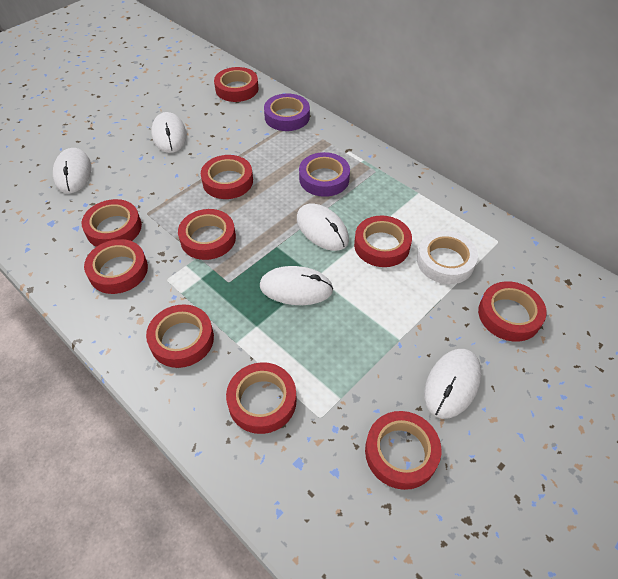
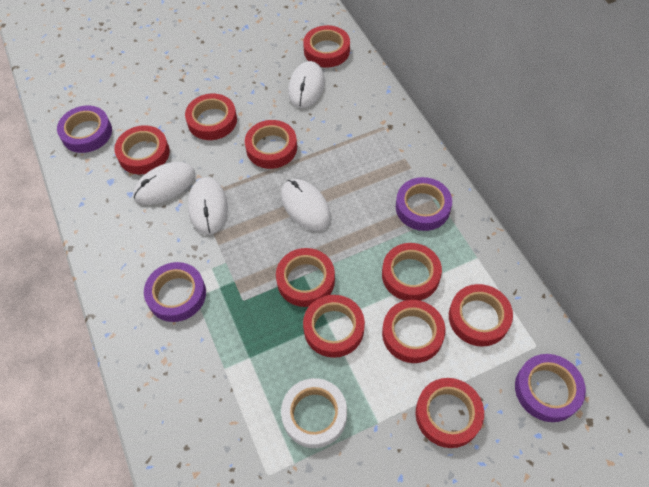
purple tape: [264,93,310,131] [299,152,350,197] = 2 -> [57,106,112,153] [144,262,206,322] [396,177,452,231] [515,354,586,422] = 4
white mouse: [53,148,91,193] [151,112,187,153] [260,266,333,305] [297,203,349,251] [424,349,481,419] = 5 -> [133,162,195,205] [188,177,228,235] [281,179,331,231] [288,61,325,108] = 4

